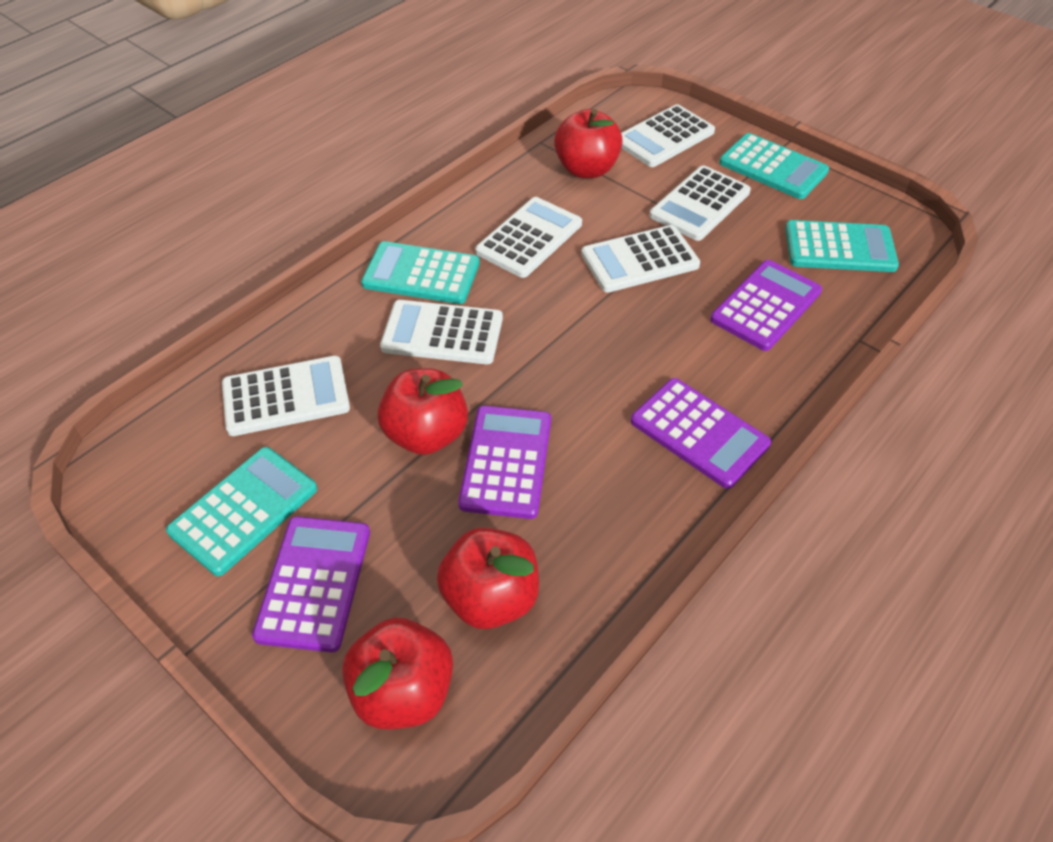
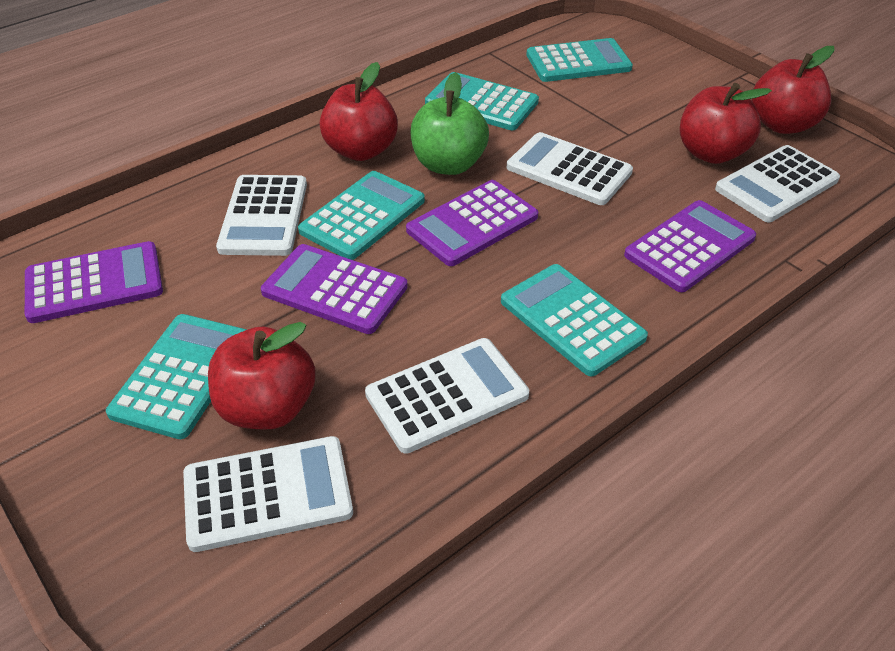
green apple: none = 0 -> [411,72,489,175] = 1
turquoise calculator: [166,447,317,576] [361,241,480,304] [719,133,829,199] [785,220,899,272] = 4 -> [106,314,247,439] [298,171,425,260] [425,72,539,130] [501,264,648,376] [526,38,633,82] = 5
white calculator: [222,356,350,436] [380,300,503,364] [475,197,582,278] [581,225,700,293] [621,104,715,167] [649,165,751,241] = 6 -> [183,436,353,552] [216,175,307,256] [365,338,529,454] [507,132,633,205] [715,145,840,222] = 5

